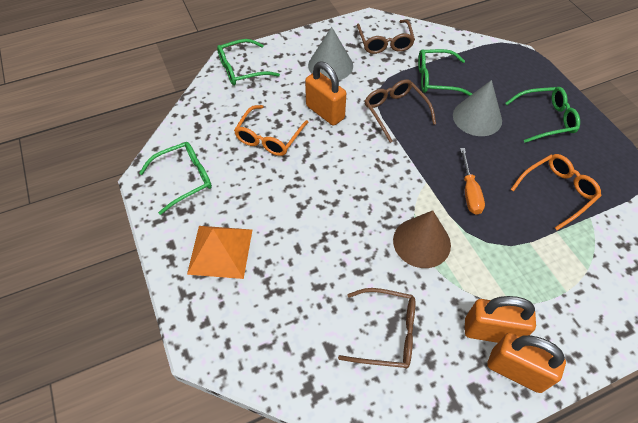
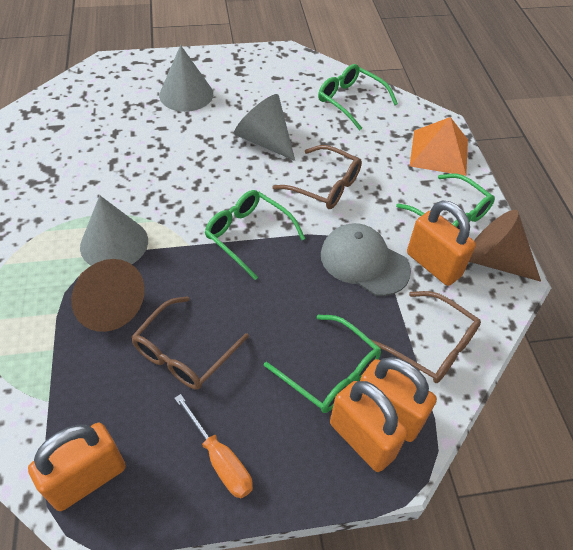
brown cone: [393,210,451,268] = 1 -> [71,259,145,332] [469,210,541,282] = 2
grey cap: none = 0 -> [321,223,411,296] = 1
grey cone: [308,27,353,81] [453,80,502,136] = 2 -> [80,195,148,266] [159,45,213,112] [234,94,295,161] = 3
orange glasses: [234,105,308,156] [510,154,602,230] = 2 -> none = 0
orange padlock: [305,62,346,126] [465,296,536,343] [487,333,566,393] = 3 -> [28,423,126,511] [330,381,408,472] [360,357,437,442] [407,200,476,286] = 4

